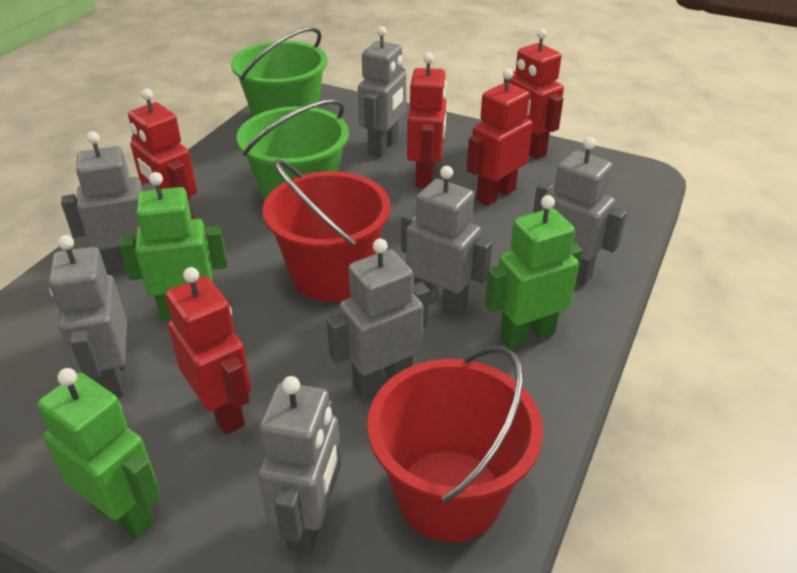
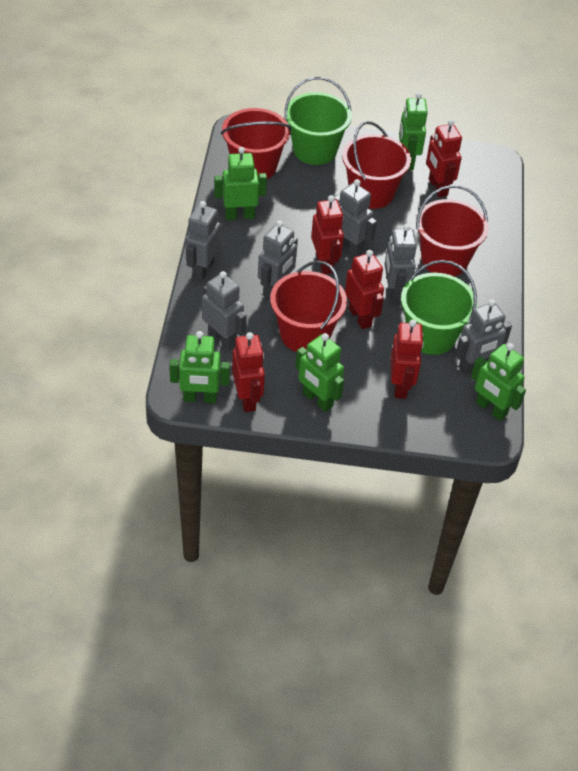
green robot: [37,368,161,539] [119,172,227,320] [485,195,583,349] = 3 -> [169,331,230,403] [214,147,267,220] [295,333,344,412] [399,92,428,170] [471,343,526,421] = 5
grey robot: [49,235,127,398] [61,131,156,275] [258,376,341,554] [327,238,429,398] [358,26,406,157] [401,166,492,317] [533,137,627,285] = 7 -> [185,201,221,281] [202,271,247,350] [258,220,298,299] [335,179,377,257] [385,224,417,303] [455,300,512,374] = 6
red bucket: [263,159,391,302] [367,346,543,542] = 2 -> [221,108,291,179] [270,261,347,352] [342,121,411,209] [416,185,489,276] = 4

